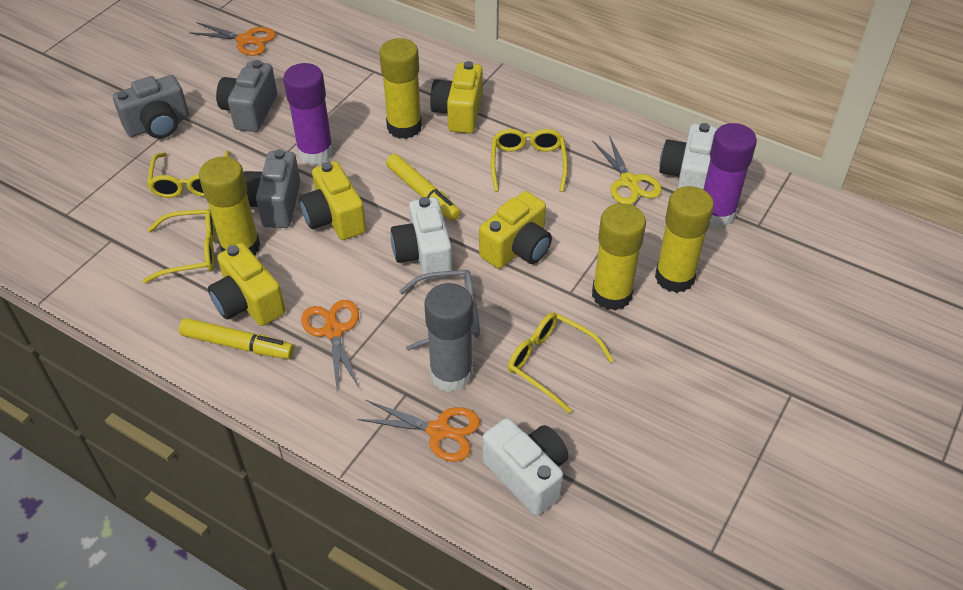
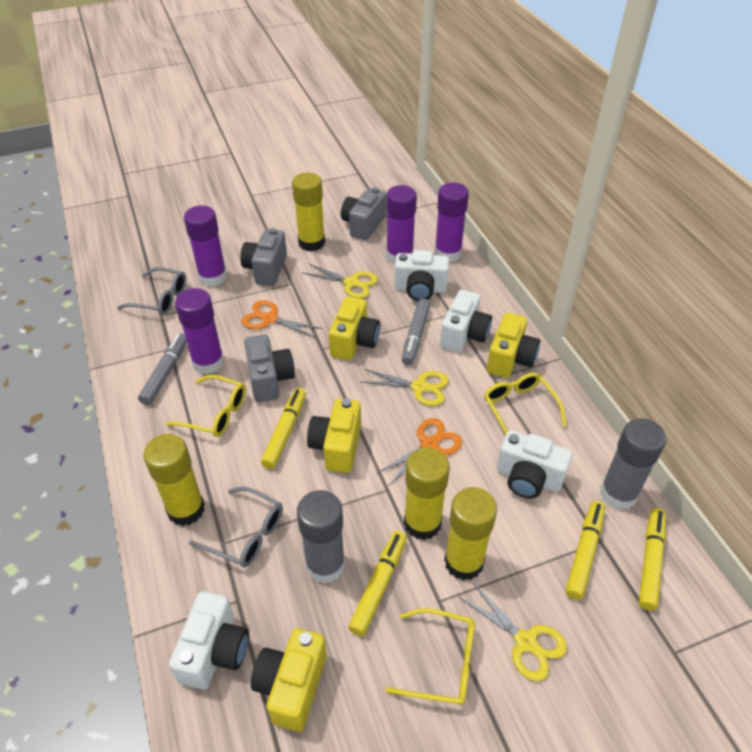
grey glasses: [399,270,480,351] = 1 -> [117,267,186,315] [189,487,283,567] = 2
grey glue stick: [424,283,473,392] = 1 -> [297,490,345,584] [600,418,666,510] = 2
grey marker: none = 0 -> [138,333,187,405] [402,299,430,365] = 2
orange scissors: [189,22,276,56] [301,300,360,389] [357,400,480,462] = 3 -> [242,300,323,338] [377,418,462,485] = 2
purple glue stick: [283,63,334,165] [703,123,757,227] = 2 -> [175,288,224,375] [184,205,227,287] [386,185,417,264] [434,183,469,262] = 4
white camera: [391,197,452,280] [483,418,568,516] [659,123,717,189] = 3 -> [169,591,249,689] [394,250,449,301] [440,290,492,353] [497,430,572,499] = 4
yellow glasses: [143,209,216,283] [147,151,230,198] [491,129,568,192] [508,312,614,413] = 4 -> [165,375,246,437] [385,608,475,705] [484,373,566,435] = 3
yellow marker: [179,318,294,359] [386,154,461,221] = 2 -> [261,388,306,469] [348,531,407,636] [566,501,605,600] [639,508,666,611] = 4
yellow scissors: [592,135,662,205] = 1 -> [302,263,378,298] [360,369,449,406] [459,582,567,681] = 3

